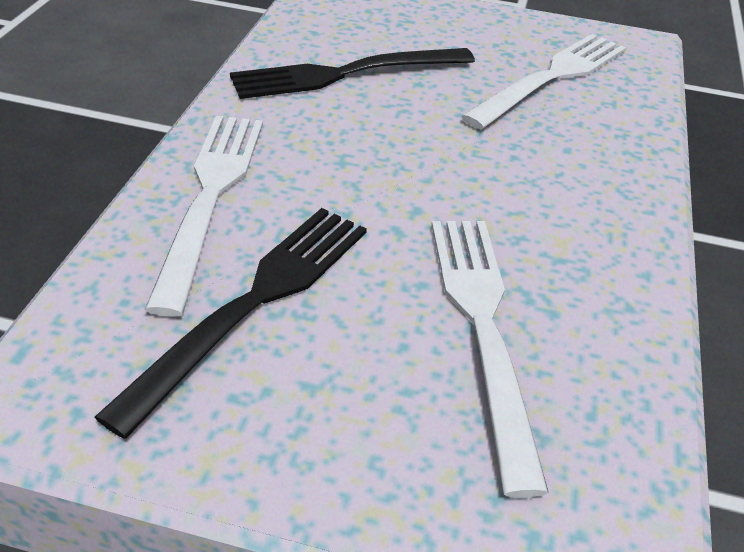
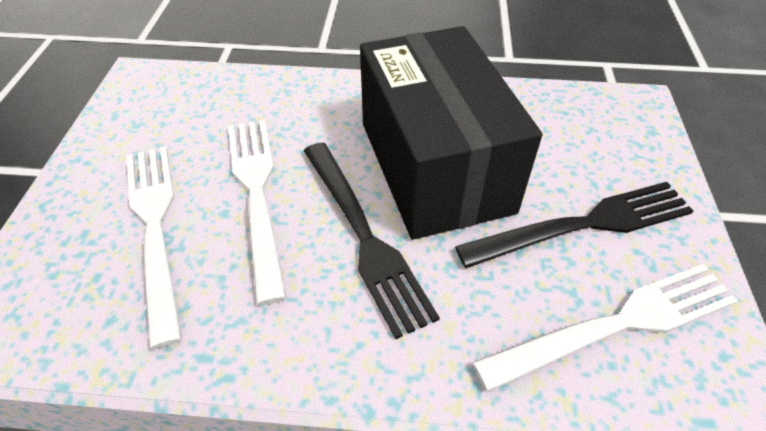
black box: none = 0 -> [360,26,542,240] = 1

